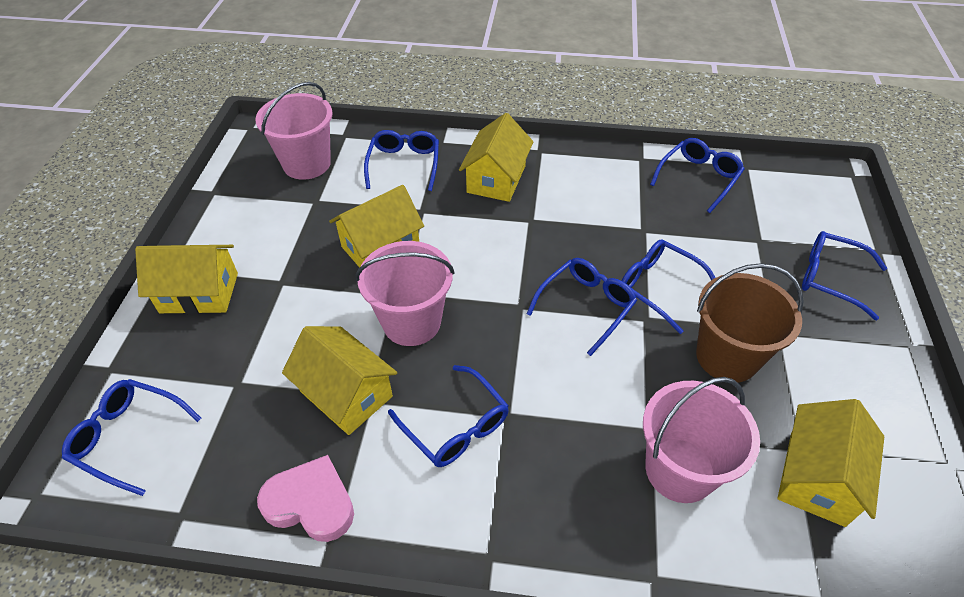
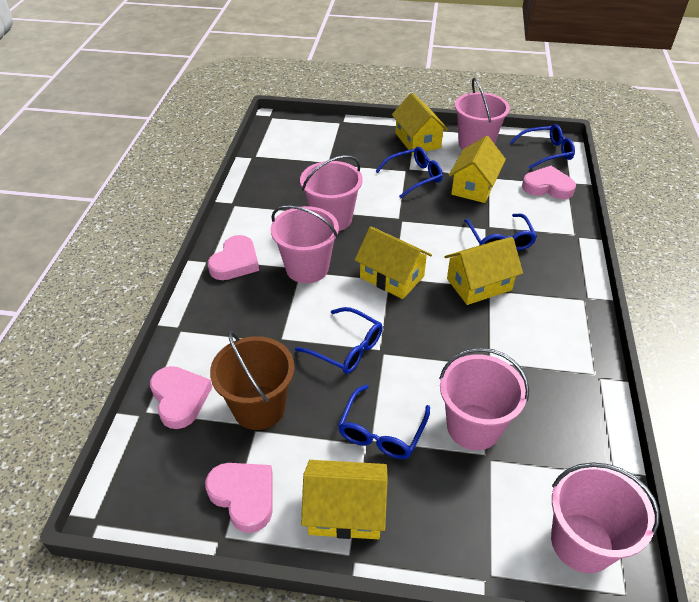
blue glasses: [62,379,201,496] [364,130,439,191] [388,365,509,467] [527,258,637,356] [622,239,715,334] [650,138,745,213] [802,231,887,320] = 7 -> [295,307,383,374] [338,385,430,459] [376,147,443,198] [464,214,537,250] [510,124,575,169] = 5
pink bucket: [256,82,332,180] [355,241,455,346] [643,377,760,503] = 3 -> [271,205,339,283] [300,155,363,231] [439,348,529,450] [455,78,510,150] [551,462,659,573] = 5
pink heart: [257,455,354,542] = 1 -> [150,366,212,429] [205,463,273,533] [208,235,259,280] [522,166,576,199] = 4

